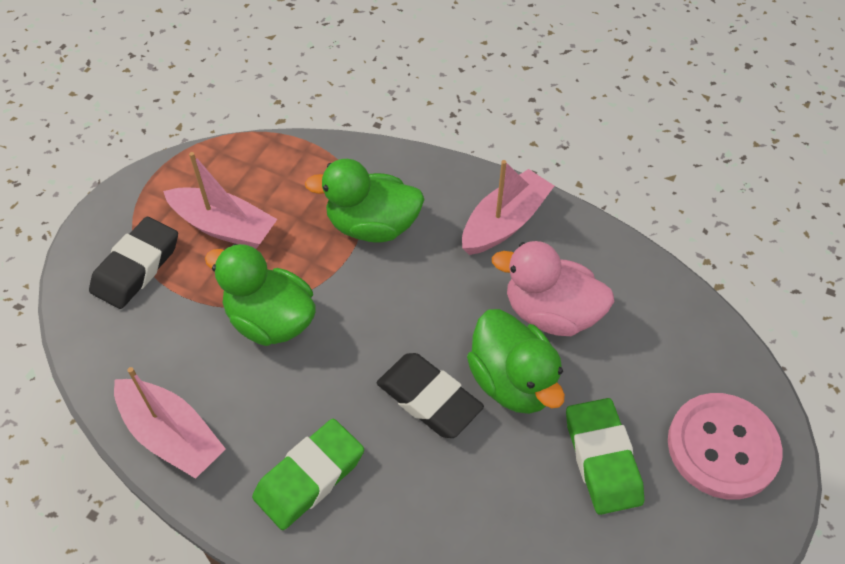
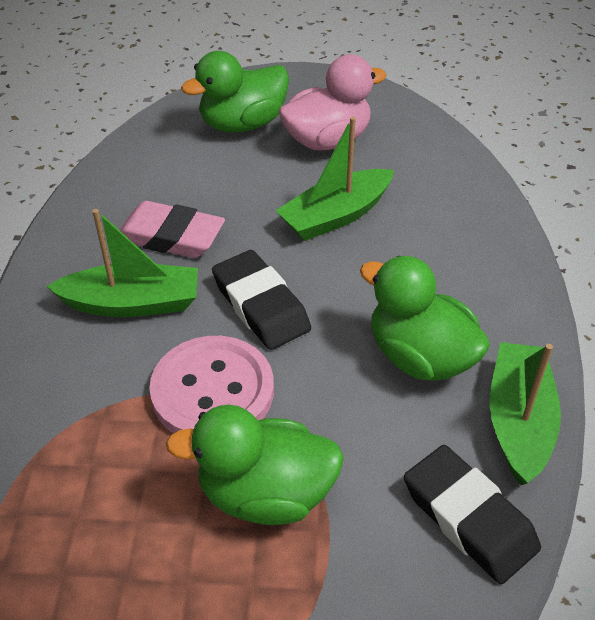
green boat: none = 0 -> [46,209,198,317] [276,116,394,241] [489,342,561,485] = 3
green eraser: [252,419,364,530] [566,398,644,515] = 2 -> none = 0
pink boat: [114,367,226,479] [163,152,277,249] [462,160,554,255] = 3 -> none = 0
pink eraser: none = 0 -> [120,201,225,258] = 1

